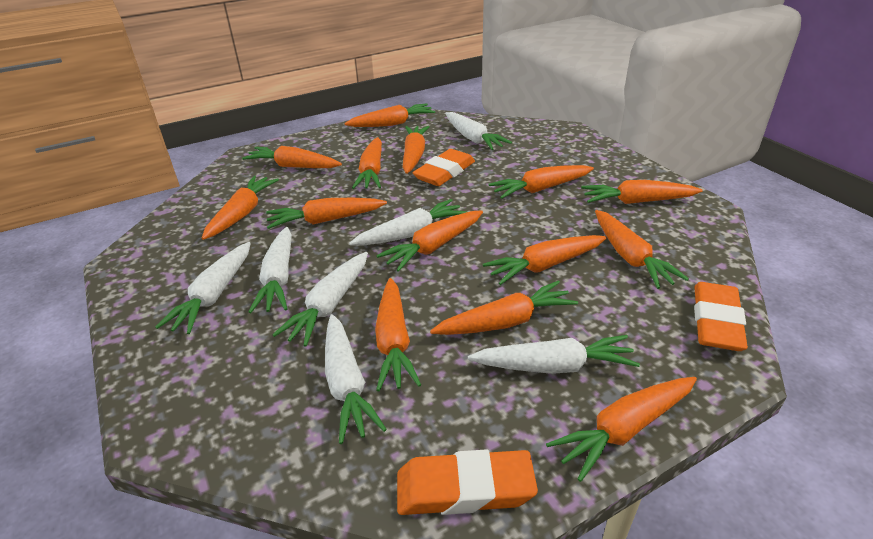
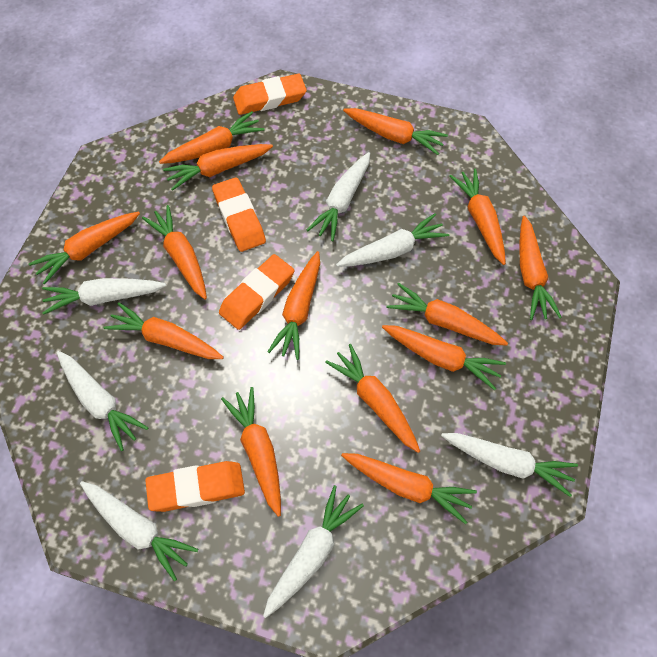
orange eraser: [397,449,538,515] [413,149,475,186] [694,282,748,351] = 3 -> [145,461,245,512] [212,177,266,252] [219,254,294,330] [233,74,307,115] = 4

